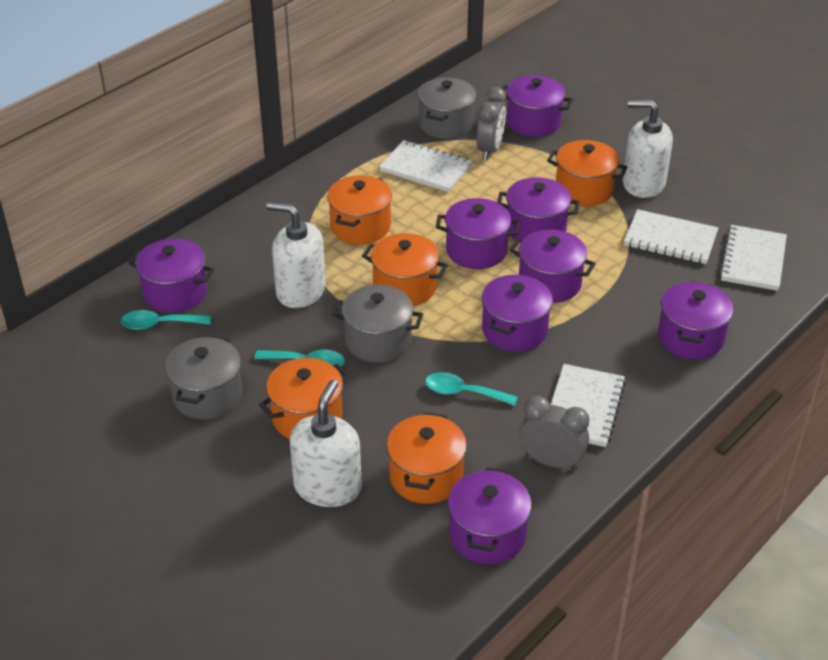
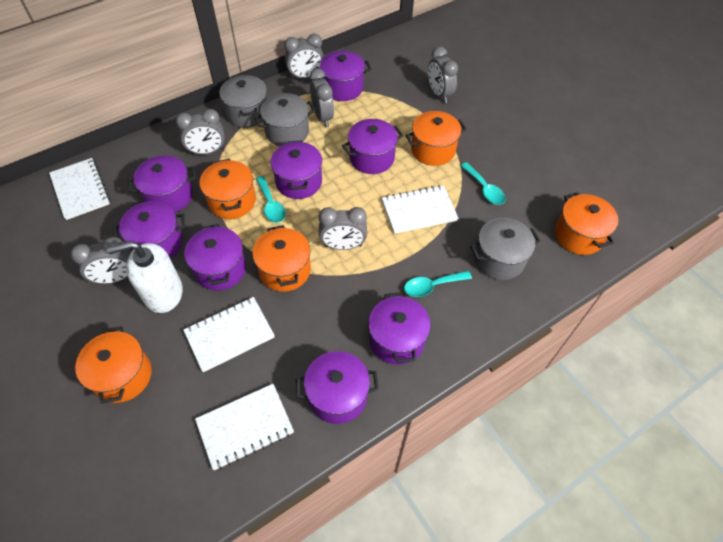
grey clock: [476,87,506,160] [519,396,589,470] = 2 -> [71,237,131,284] [176,109,225,155] [284,34,324,79] [310,69,334,127] [319,207,367,250] [428,46,458,103] = 6
white soap dispenser: [267,202,326,308] [290,380,362,507] [623,100,673,198] = 3 -> [107,241,183,313] = 1

